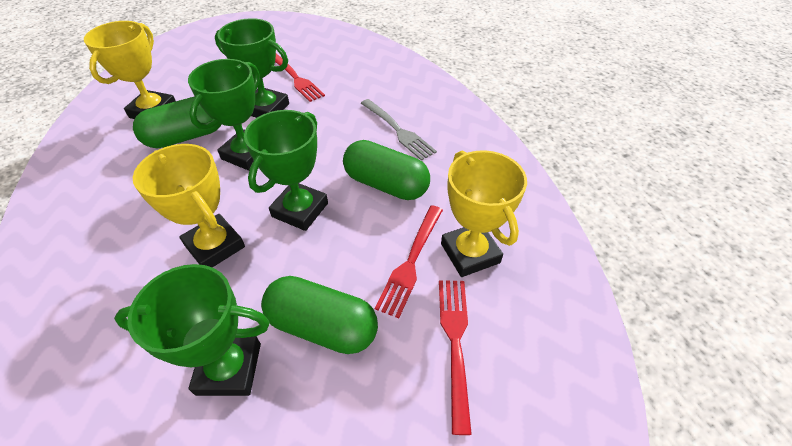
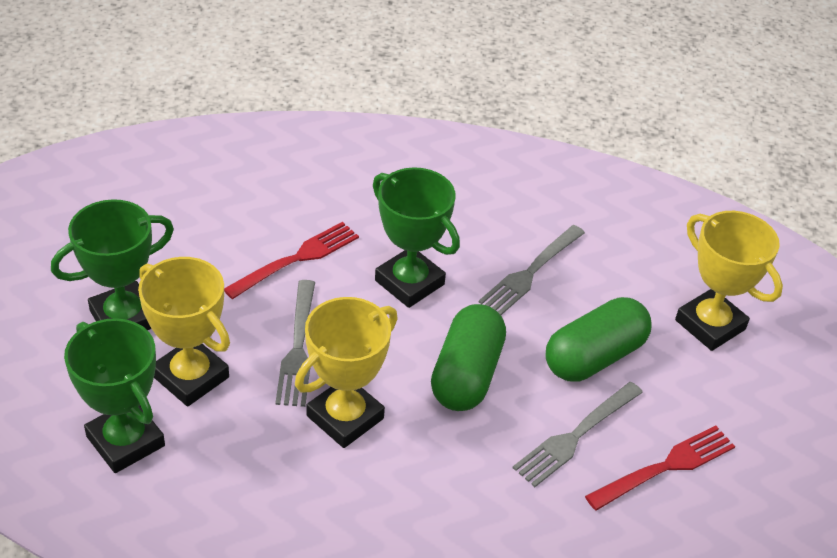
green capsule: [133,96,222,148] [261,276,378,354] [343,140,430,200] = 3 -> [431,304,506,411] [546,297,652,382] = 2
green trophy: [114,264,270,396] [188,59,259,171] [215,18,289,118] [244,110,328,231] = 4 -> [51,199,174,330] [64,318,165,473] [373,167,460,308] = 3
grey fork: [361,99,437,161] = 1 -> [275,280,315,407] [479,225,585,315] [513,382,643,487] = 3
red fork: [275,54,325,102] [375,205,443,318] [439,280,472,435] = 3 -> [224,222,359,299] [585,426,735,511] = 2

